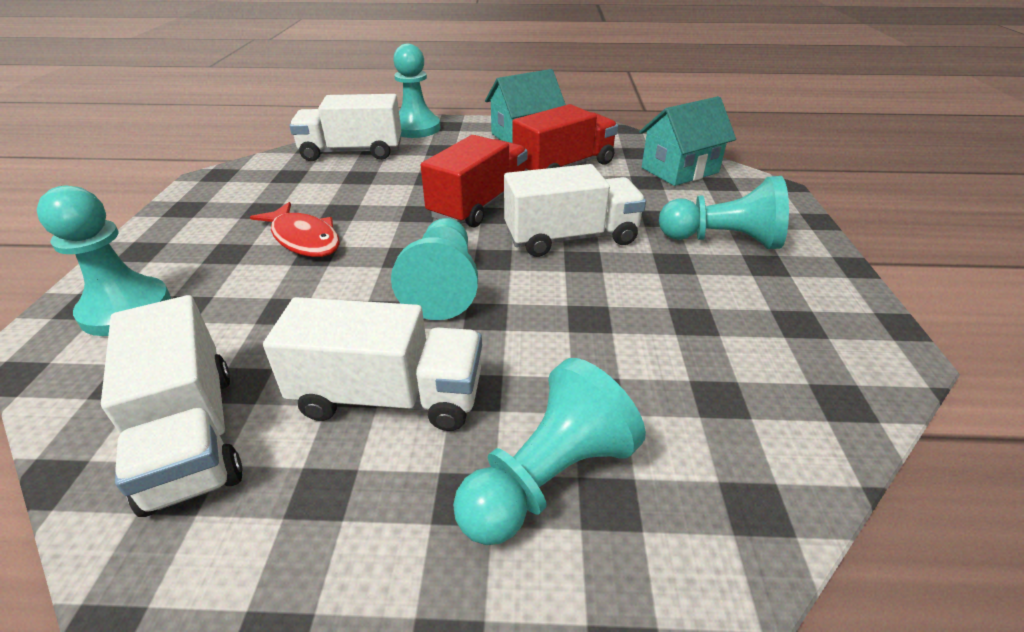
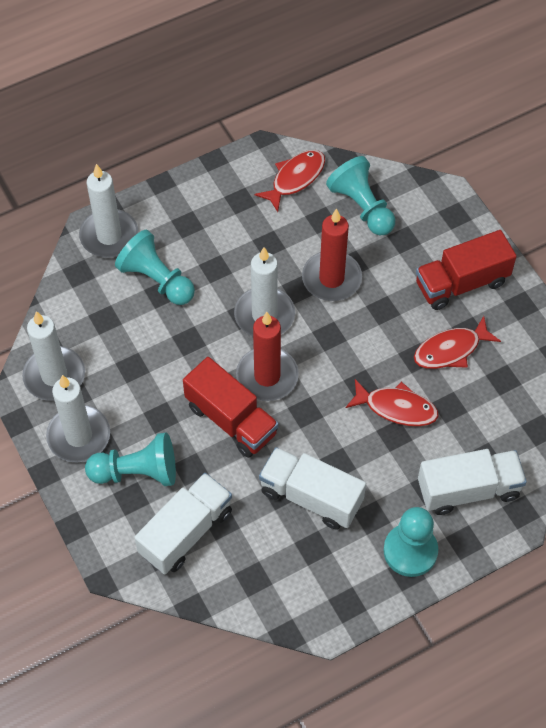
red candle: none = 0 -> [236,312,299,401] [302,209,362,301] = 2
red fish: [250,202,340,257] = 1 -> [255,150,325,212] [345,379,438,426] [414,316,501,369] = 3
turquoise house: [485,69,566,143] [639,96,736,186] = 2 -> none = 0
turquoise pawn: [37,186,171,336] [391,218,478,320] [393,44,440,138] [453,358,646,545] [659,176,789,249] = 5 -> [85,432,176,486] [115,230,195,305] [326,156,395,236] [383,507,438,577] = 4
white candle: none = 0 -> [22,311,85,401] [46,375,110,462] [79,164,138,258] [234,247,295,336] = 4
white truck: [101,295,243,517] [263,297,482,431] [289,94,401,161] [504,164,646,257] = 4 -> [134,473,232,574] [259,447,366,530] [418,449,527,515] = 3

